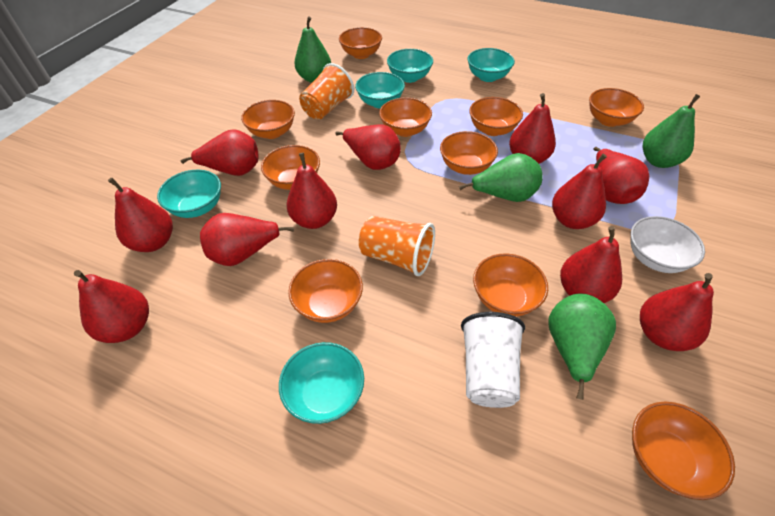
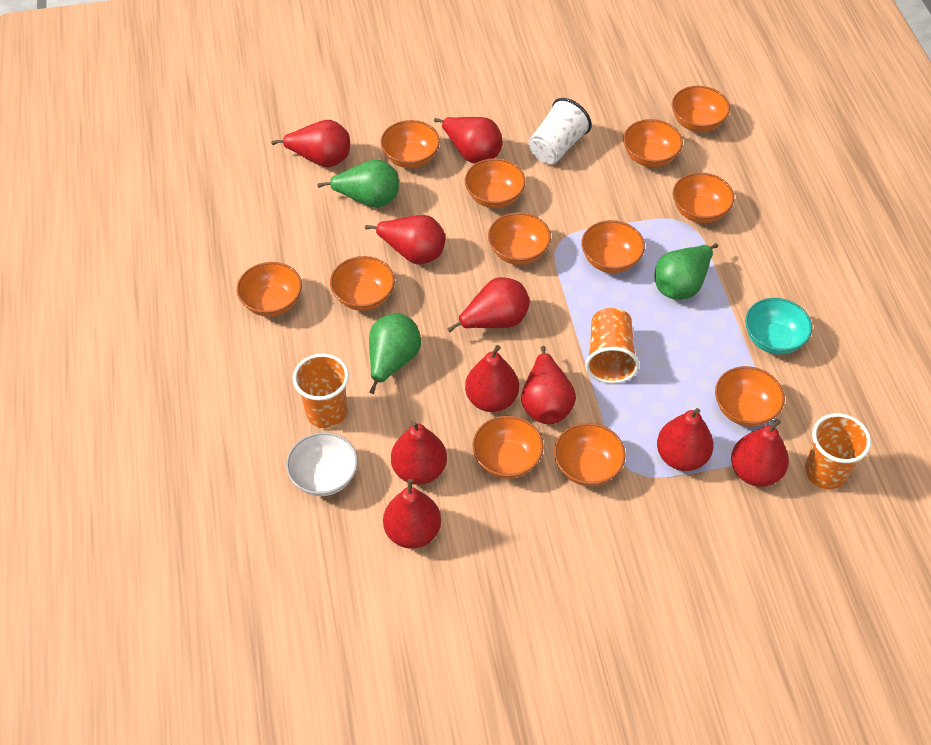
green pear: [294,17,331,83] [459,153,542,202] [548,294,616,400] [643,94,700,168] = 4 -> [317,159,399,208] [369,313,421,394] [655,243,718,300] = 3
orange bowl: [241,100,295,139] [261,145,320,190] [288,259,363,323] [339,27,382,59] [379,97,432,137] [440,131,498,175] [469,97,523,136] [473,254,548,317] [589,88,644,127] [632,402,735,500] = 10 -> [237,262,302,317] [330,256,395,311] [380,120,440,168] [465,158,526,208] [472,416,544,479] [488,212,551,265] [554,423,625,486] [581,220,645,273] [623,119,683,167] [672,86,730,132] [673,172,734,223] [715,366,785,427] = 12
orange cup: [299,63,354,120] [359,216,435,276] = 2 -> [293,353,349,428] [585,308,639,384] [804,413,871,489] = 3
red pear: [74,270,149,343] [108,177,173,252] [180,129,258,176] [200,213,294,266] [287,153,337,229] [335,124,401,170] [509,93,556,164] [552,154,607,229] [560,226,622,303] [594,147,649,204] [640,273,714,351] = 11 -> [271,120,350,167] [365,215,446,264] [383,479,441,549] [391,421,447,485] [434,117,503,163] [447,277,530,332] [465,345,519,412] [521,346,576,424] [657,408,714,471] [731,419,789,487] = 10
turquoise bowl: [157,169,221,218] [279,342,364,424] [355,72,405,108] [387,49,433,83] [468,48,515,82] = 5 -> [745,298,812,355] = 1

